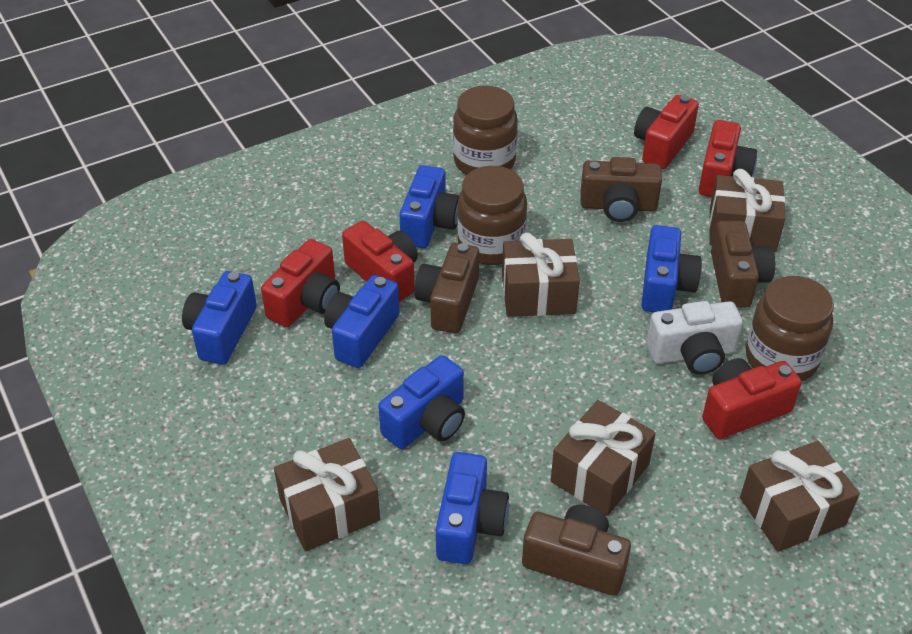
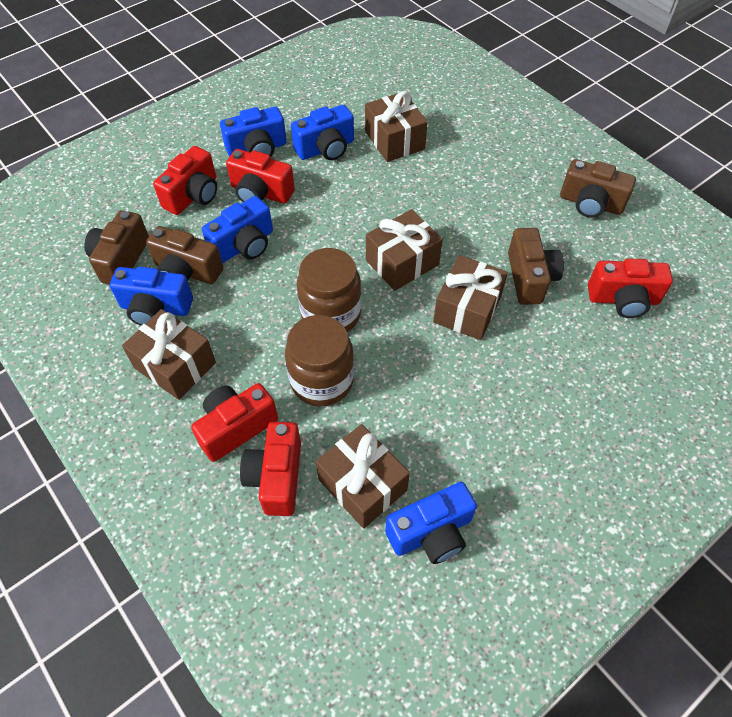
blue camera: [182,271,257,365] [324,275,400,368] [378,355,465,449] [399,165,459,248] [436,452,509,564] [641,225,702,312] = 6 -> [110,267,193,326] [202,196,273,263] [220,107,287,157] [291,105,354,160] [385,482,477,564] = 5
brown jar: [453,86,518,175] [457,166,527,265] [746,276,834,382] = 3 -> [285,315,354,407] [297,248,361,332] = 2
white camera: [647,301,743,375] = 1 -> none = 0

